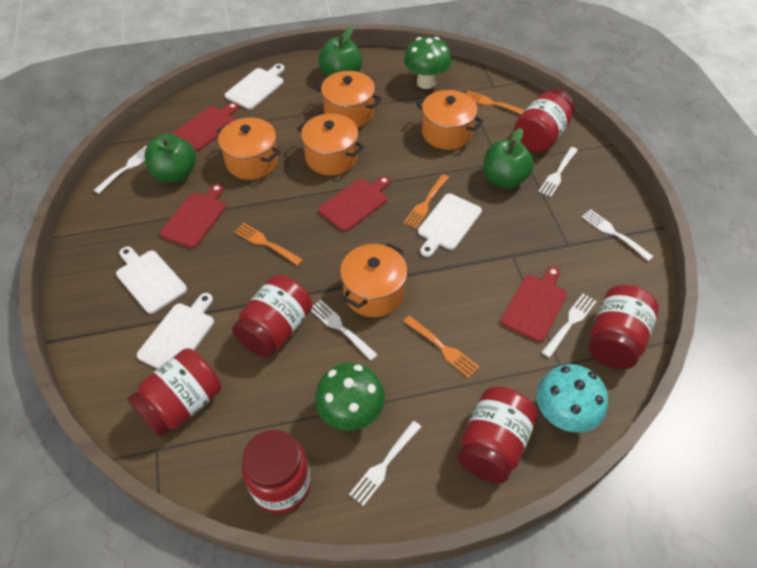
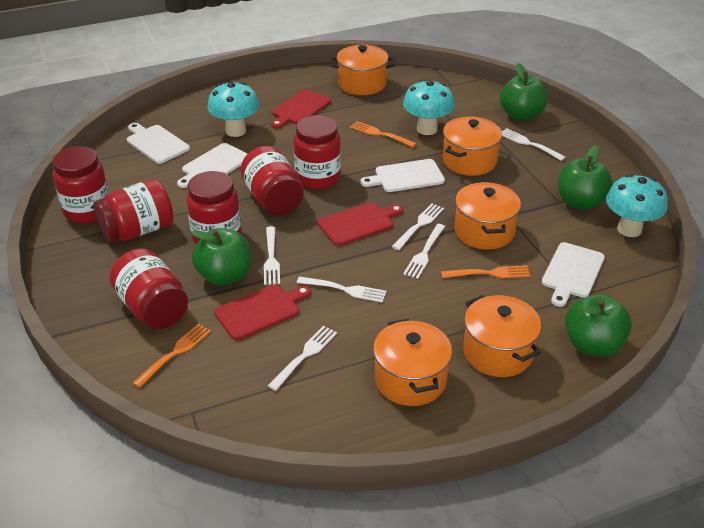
green apple: [144,134,196,183] [318,27,362,76] [483,128,534,189] = 3 -> [191,228,251,286] [500,63,547,121] [558,145,613,210] [565,294,632,357] = 4
green mushroom: [315,362,385,431] [404,37,452,89] = 2 -> none = 0
orange fork: [234,223,303,266] [403,316,479,378] [404,174,449,229] [466,90,525,115] = 4 -> [132,324,211,388] [350,121,417,147] [441,265,531,278] = 3
red cutting board: [160,184,226,248] [172,102,239,152] [318,176,391,232] [501,266,567,342] = 4 -> [214,284,311,340] [271,89,331,128] [317,202,403,246] = 3
turquoise mushroom: [536,364,608,432] = 1 -> [208,82,259,137] [403,79,455,135] [606,174,668,237] = 3

